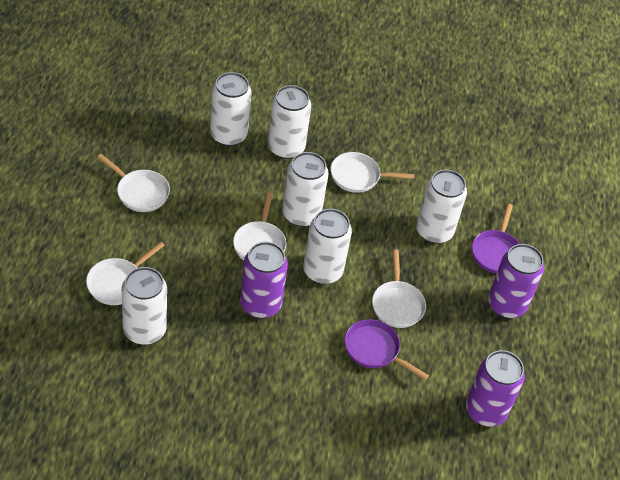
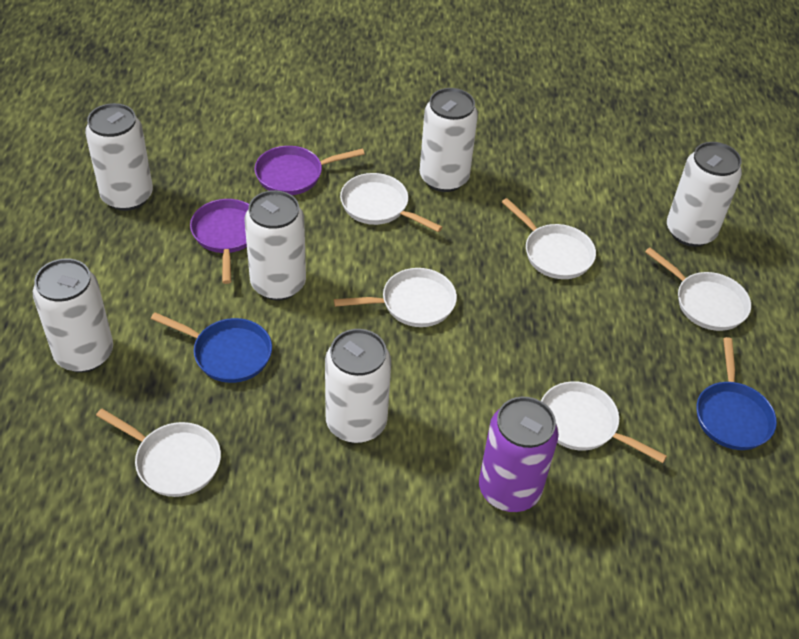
blue pan: none = 0 -> [151,312,272,383] [697,337,777,450] = 2
purple can: [240,242,288,318] [466,350,525,427] [488,244,544,318] = 3 -> [479,397,559,512] = 1
white pan: [86,241,165,305] [97,154,170,212] [233,192,286,261] [330,152,415,193] [372,250,426,328] = 5 -> [96,408,221,497] [334,268,457,327] [340,173,443,232] [502,198,596,279] [541,381,667,463] [645,247,751,331] = 6

